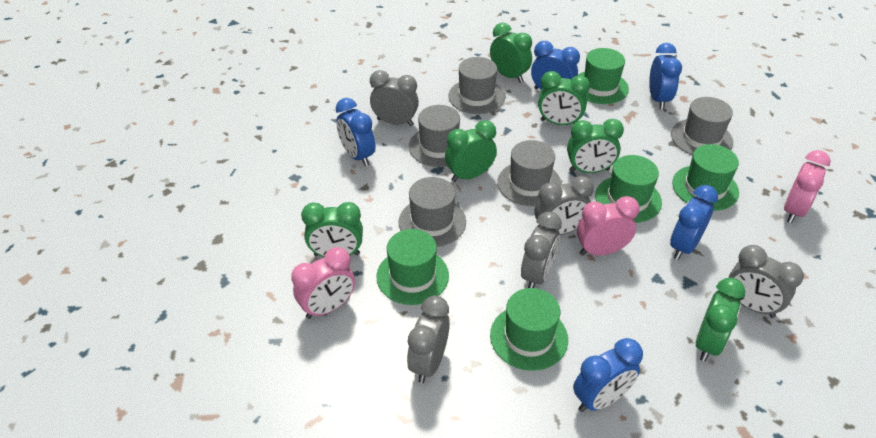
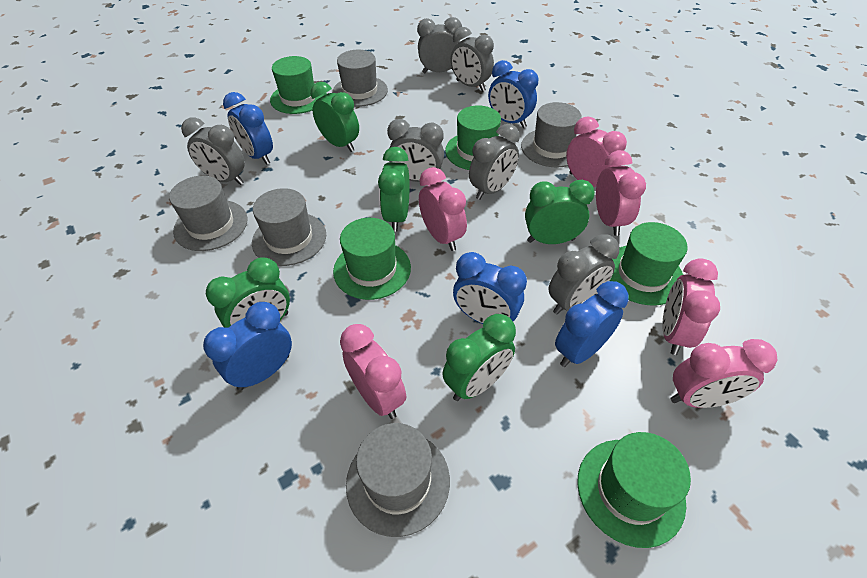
green clock: [301,202,363,257] [445,120,497,182] [490,23,532,83] [538,71,590,125] [567,119,624,173] [696,278,746,362] = 6 -> [206,257,290,328] [311,82,359,152] [378,147,409,232] [443,314,516,401] [525,180,595,244] = 5
grey clock: [370,70,419,126] [407,296,450,383] [521,211,562,288] [535,176,594,235] [728,245,804,318] = 5 -> [181,118,245,185] [387,119,444,182] [417,17,462,73] [451,27,494,92] [469,124,520,200] [548,234,619,315] = 6
pink clock: [291,247,355,319] [577,196,640,256] [784,150,831,223] = 3 -> [340,324,406,419] [419,167,467,251] [566,116,627,187] [596,150,646,236] [662,258,720,355] [671,339,777,408] = 6

